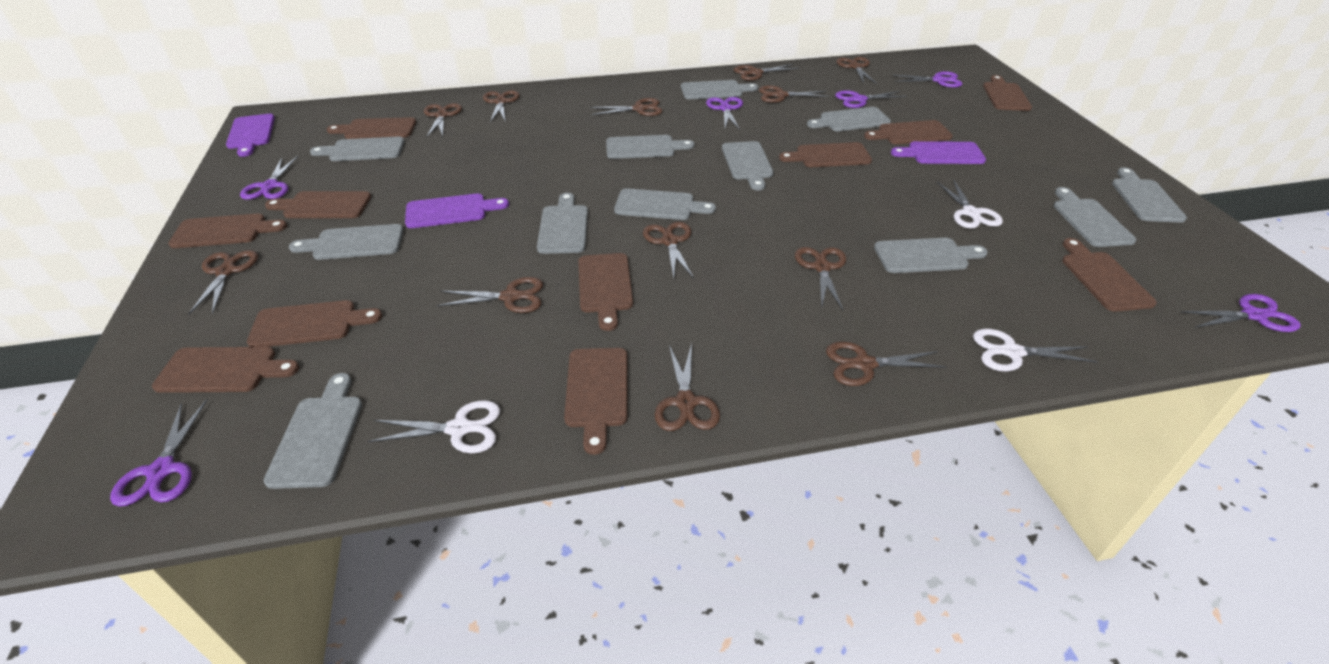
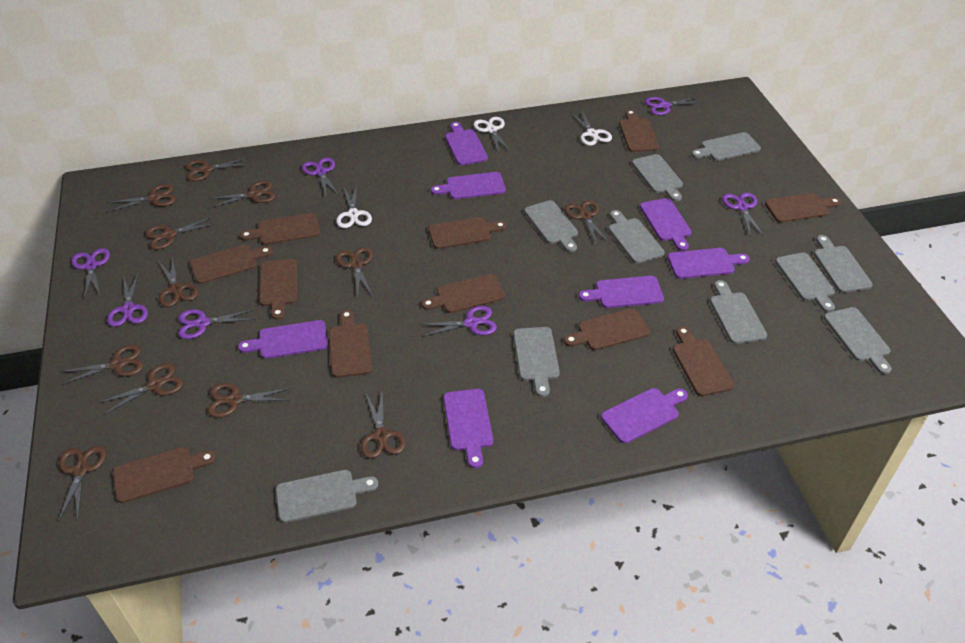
grey cutting board: [264,373,362,489] [289,224,403,260] [310,136,405,161] [537,193,588,254] [606,135,694,159] [614,188,716,220] [681,80,758,99] [722,141,774,190] [807,107,891,131] [874,238,988,273] [1054,187,1136,247] [1112,167,1187,223] = 12 -> [276,470,378,523] [513,327,560,397] [524,200,578,252] [608,210,665,263] [632,154,683,201] [691,132,761,161] [710,280,767,344] [775,252,835,312] [814,235,873,293] [824,307,892,374] = 10
purple cutting board: [226,114,275,157] [405,193,509,228] [891,141,986,164] = 3 -> [238,320,328,359] [431,172,506,199] [443,389,493,468] [445,122,488,165] [579,276,664,308] [601,388,688,444] [640,198,692,251] [667,248,750,279] = 8
purple scissors: [110,399,207,507] [240,156,298,200] [706,97,743,130] [835,91,906,108] [894,71,962,88] [1181,294,1301,332] = 6 -> [71,248,110,299] [107,274,148,327] [178,309,255,339] [302,158,339,196] [419,306,497,337] [645,96,704,115] [722,193,764,237] = 7

